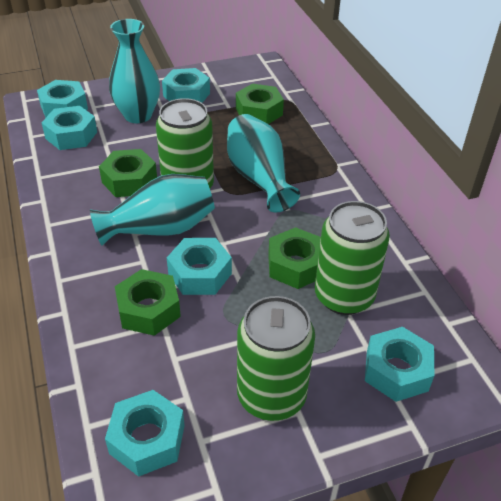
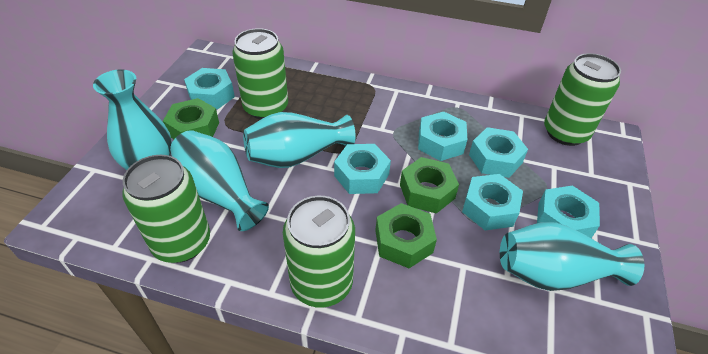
green can: [156,98,214,188] [237,296,315,421] [315,201,390,315] = 3 -> [122,155,210,263] [232,28,288,119] [283,196,355,308] [544,53,621,146] = 4
green nut: [99,149,157,197] [115,269,181,336] [236,84,284,124] [268,227,321,289] = 4 -> [163,98,219,139] [375,203,437,268] [400,157,459,214] = 3
turquoise vase: [90,174,215,246] [109,19,160,123] [227,114,300,213] = 3 -> [93,69,172,170] [170,130,269,231] [243,112,356,168] [500,222,644,291] = 4

